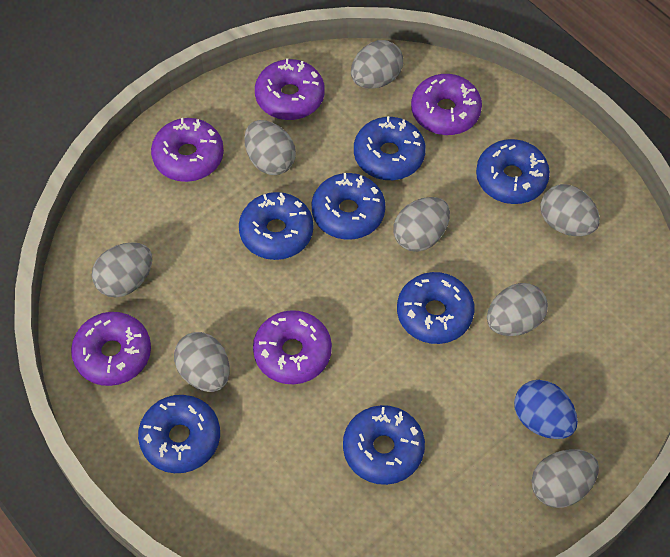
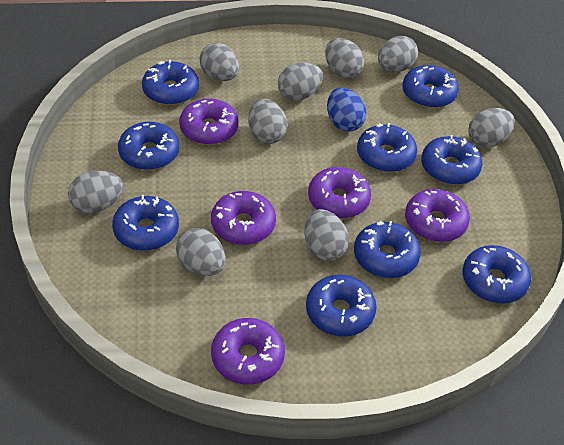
blue donut: [138,395,220,473] [239,192,313,260] [311,173,385,240] [343,405,425,485] [354,116,426,180] [397,272,475,344] [476,139,550,204] = 7 -> [112,195,179,251] [118,122,179,170] [142,60,199,105] [306,275,376,336] [354,221,421,278] [357,123,417,172] [403,65,459,108] [421,135,482,185] [462,245,531,304] = 9
grey egg: [92,242,152,298] [174,332,230,392] [245,120,296,175] [351,40,403,89] [393,197,450,252] [487,283,548,336] [532,449,599,508] [540,184,600,236] = 8 -> [68,171,123,214] [176,228,226,276] [199,43,239,81] [248,99,287,144] [278,63,323,101] [305,209,349,261] [325,38,364,78] [378,36,418,72] [468,108,515,148] = 9

